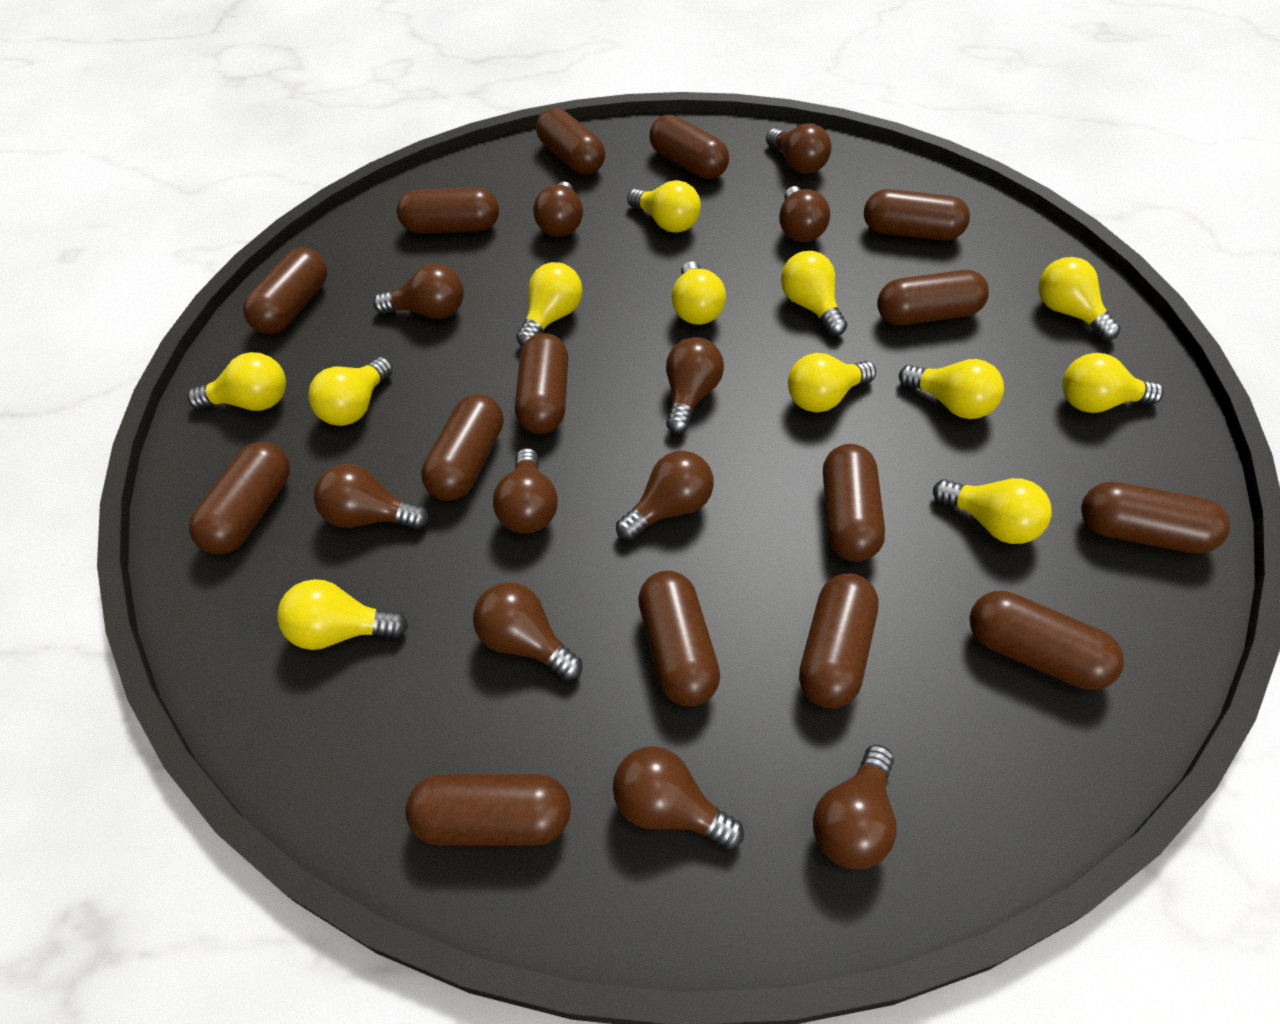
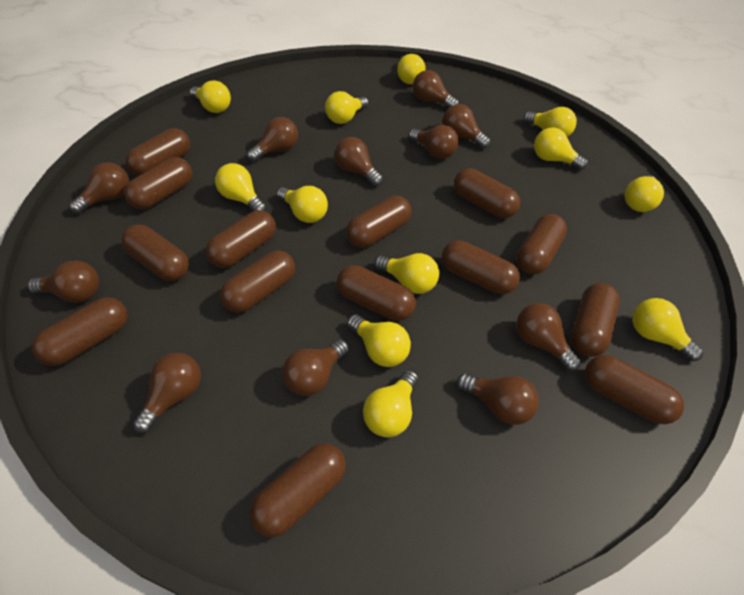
brown capsule: [189,442,290,554] [243,247,327,334] [397,187,499,234] [405,774,571,846] [421,394,503,501] [515,333,568,434] [536,108,605,175] [638,570,720,706] [649,115,729,179] [799,573,879,708] [823,444,885,562] [864,189,970,241] [877,270,989,325] [970,591,1124,690] [1081,482,1230,554] = 15 -> [32,297,128,366] [121,224,189,281] [124,157,192,210] [126,128,190,176] [205,210,276,268] [220,250,295,313] [249,443,346,537] [337,265,416,321] [346,196,411,248] [442,240,520,294] [454,168,520,218] [517,214,567,275] [571,283,619,357] [585,355,684,424] = 14

